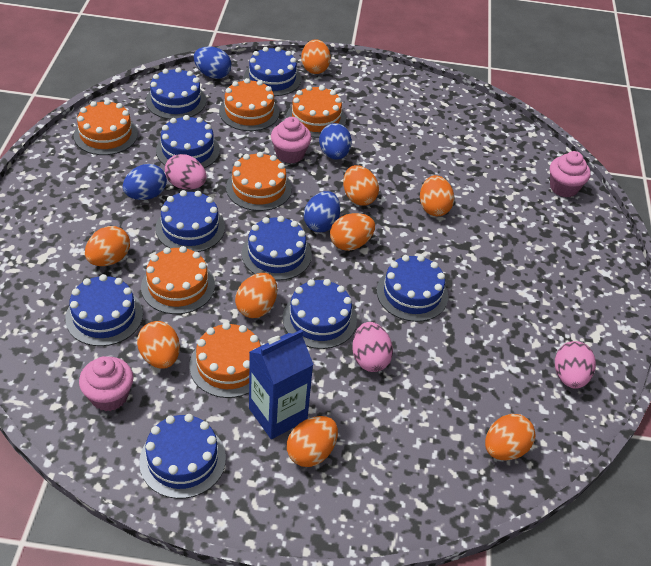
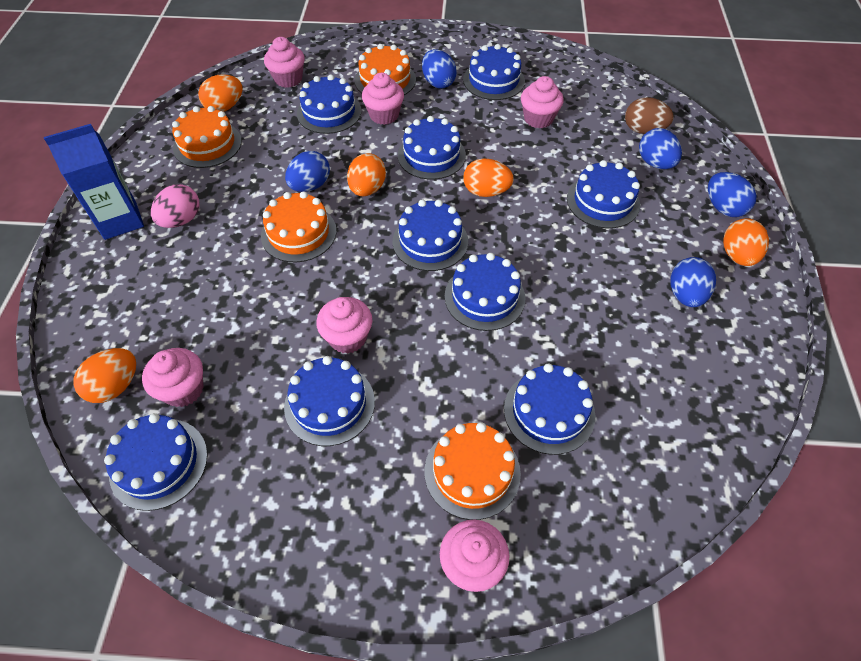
blue egg: [123,164,167,200] [194,46,231,79] [304,191,340,232] [319,123,352,160] = 4 -> [285,151,330,192] [422,49,457,89] [639,128,682,169] [671,257,716,307] [708,172,757,217] = 5
brown egg: none = 0 -> [625,97,674,134] = 1
orange cake: [74,100,138,155] [141,246,215,314] [190,322,261,398] [219,78,279,131] [226,152,292,211] [286,85,346,138] = 6 -> [172,106,242,168] [261,191,337,262] [355,44,416,95] [425,422,521,520] = 4
orange egg: [85,226,130,266] [137,321,180,369] [235,273,277,318] [287,416,338,467] [301,39,331,74] [330,213,375,251] [343,165,379,206] [420,175,454,216] [485,414,536,460] = 9 -> [73,348,136,403] [198,74,242,112] [347,153,386,196] [463,158,514,197] [723,218,769,266] = 5
pink cupcake: [79,356,133,411] [271,117,311,164] [550,151,591,197] = 3 -> [142,348,204,407] [264,37,305,88] [316,297,372,354] [362,73,404,125] [440,520,510,592] [521,76,564,128] = 6
pink egg: [165,154,207,190] [352,322,393,372] [555,341,596,389] = 3 -> [151,184,200,228] = 1

